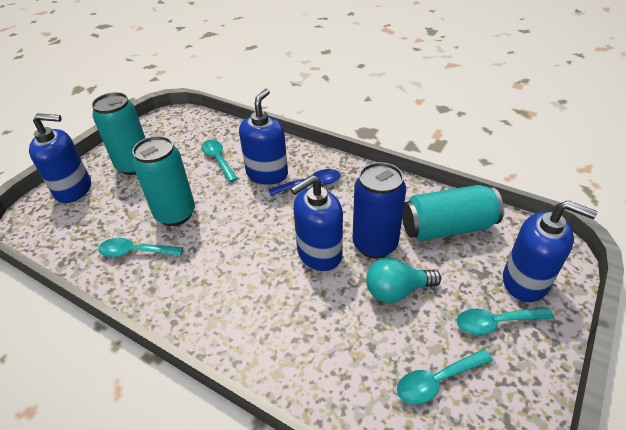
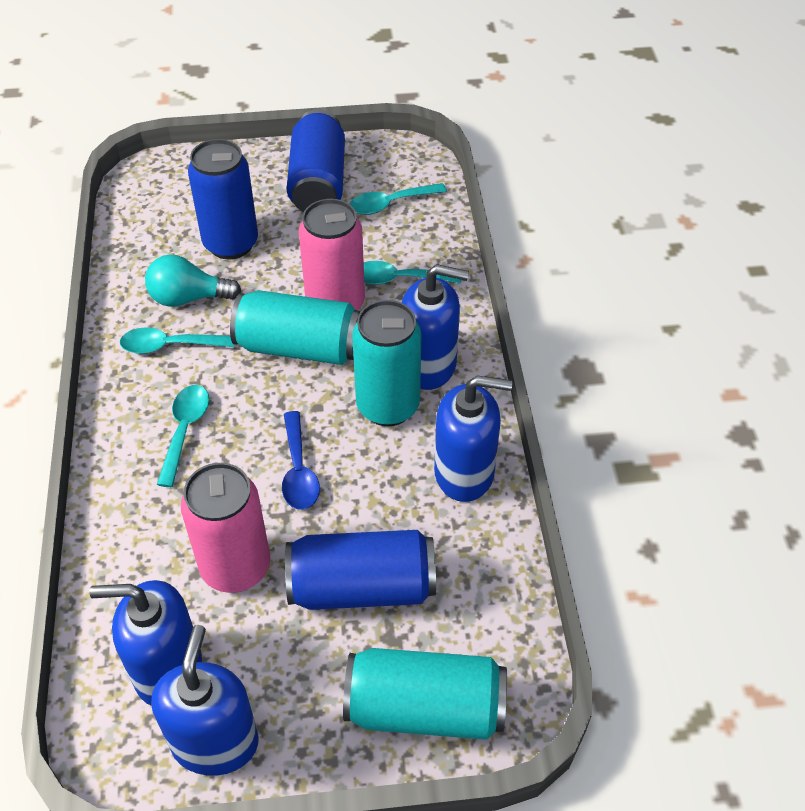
blue can: [352,162,406,259] = 1 -> [188,139,258,259] [285,530,436,610] [287,110,345,212] = 3
pink can: none = 0 -> [181,463,270,593] [299,199,365,311] = 2

